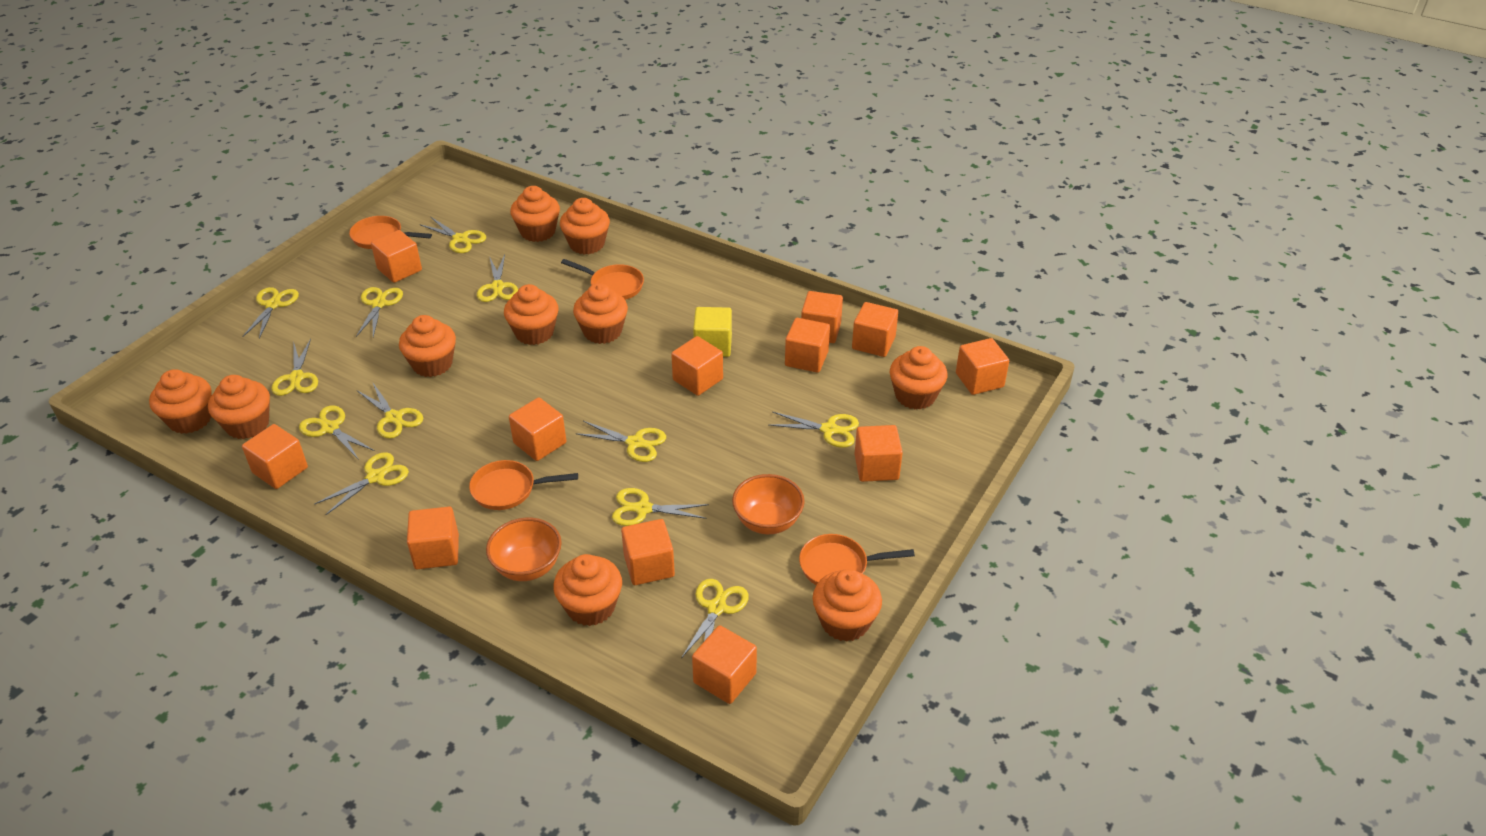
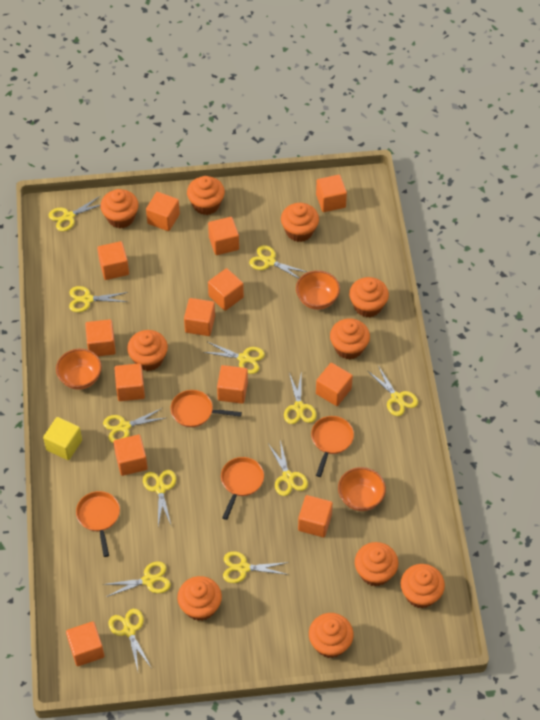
orange bowl: [486,518,562,581] [732,474,805,534] = 2 -> [56,348,102,390] [296,270,340,310] [338,467,386,511] = 3
orange cube: [242,424,308,489] [371,230,422,283] [407,507,459,569] [509,397,566,461] [621,519,675,585] [671,336,723,396] [692,625,757,704] [785,318,830,373] [801,291,843,343] [852,302,898,357] [855,425,903,482] [956,338,1009,395] = 12 -> [66,621,105,666] [85,319,116,356] [97,241,129,280] [113,435,148,476] [114,363,145,401] [146,192,180,231] [184,298,215,336] [208,217,239,255] [208,268,244,311] [217,365,248,404] [298,495,333,537] [316,175,347,212] [316,363,353,406] = 13

